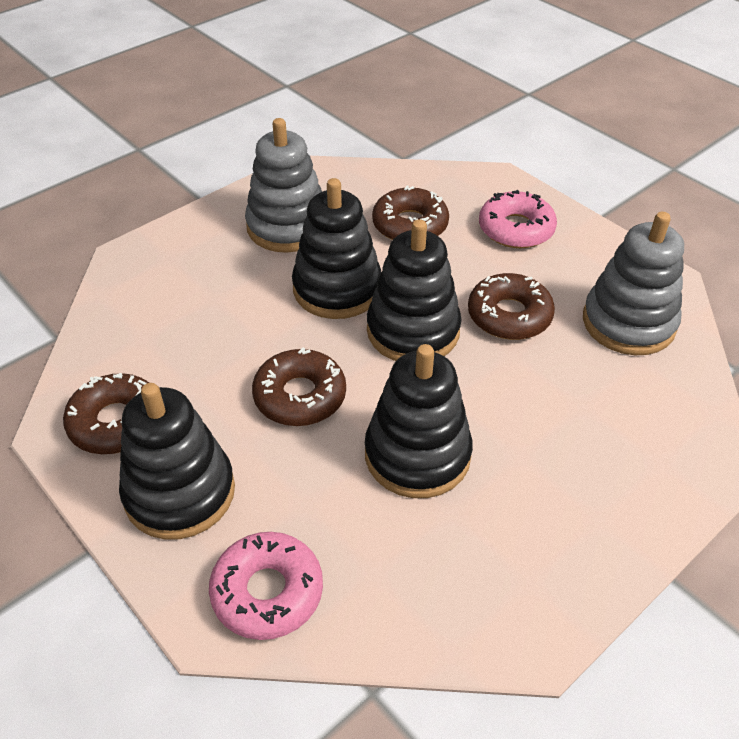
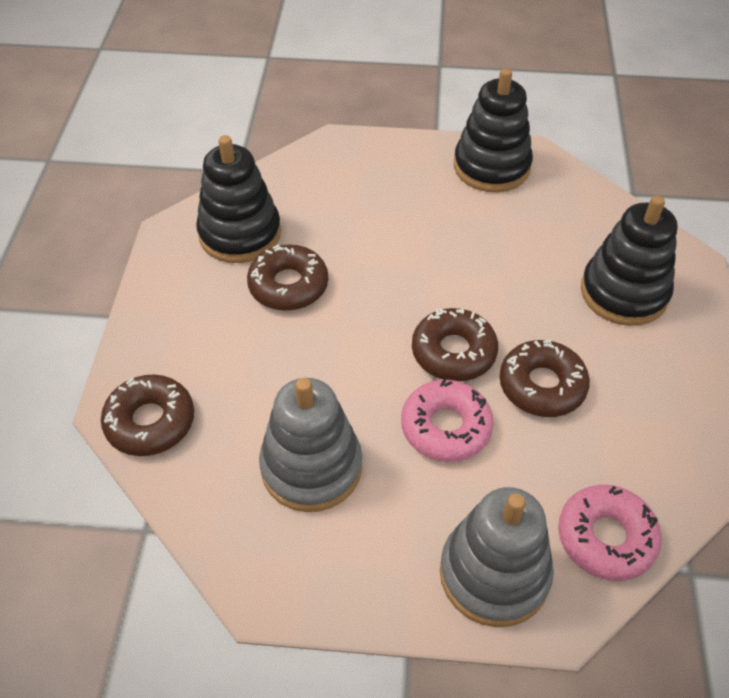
black stacking toy: [119,383,235,540] [292,178,381,319] [365,344,473,498] [367,219,462,361] = 4 -> [196,135,281,263] [454,68,533,192] [581,195,678,326] = 3

